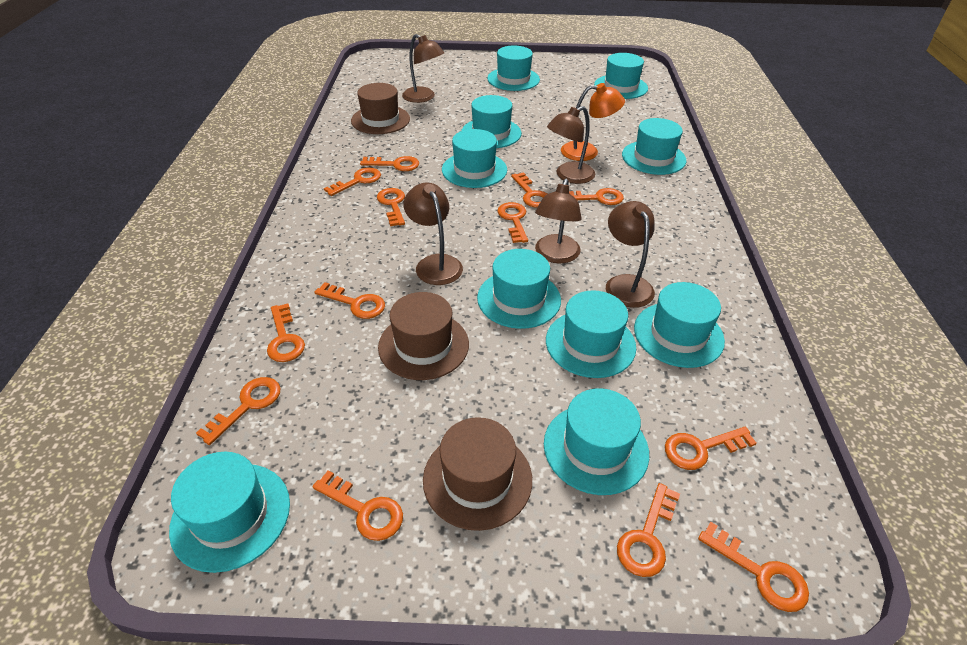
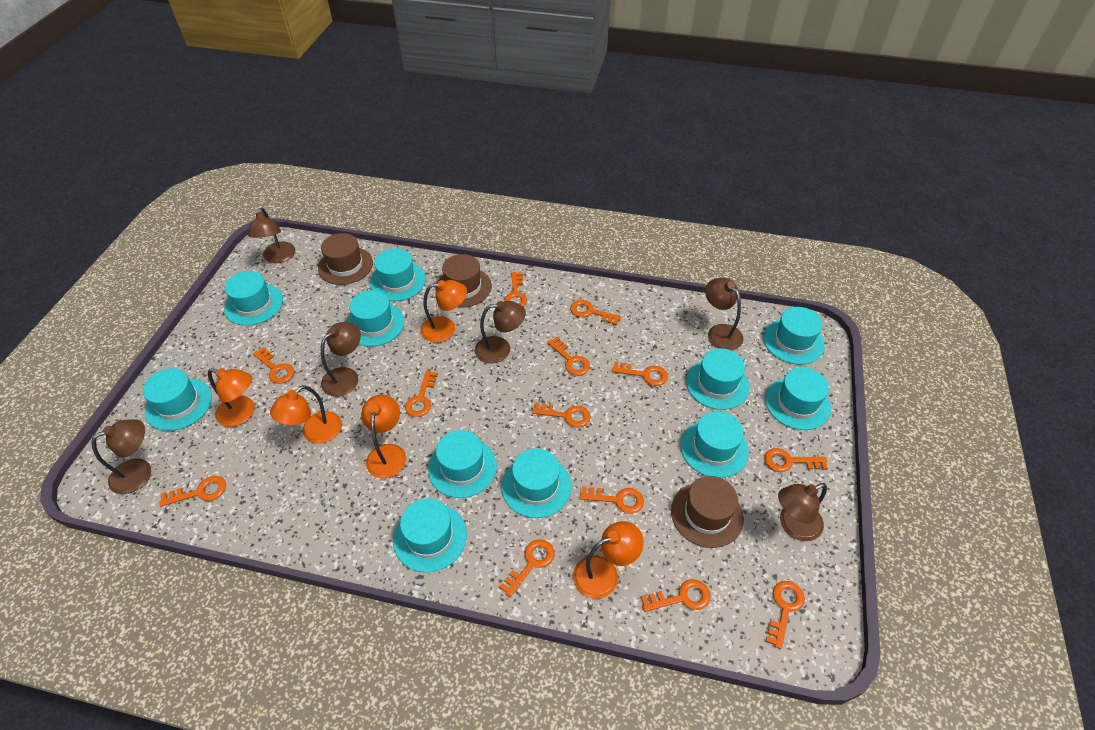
brown lamp: [402,34,444,103] [404,182,463,285] [535,179,582,263] [547,106,595,184] [606,201,655,308] = 5 -> [91,419,151,494] [248,208,295,263] [321,322,361,396] [475,301,526,363] [705,278,743,350] [778,483,827,541] = 6
orange lamp: [561,83,625,161] = 1 -> [208,368,255,427] [270,385,342,444] [361,394,406,478] [420,280,467,343] [573,521,644,599] = 5
turquoise hat: [169,452,290,573] [442,129,507,188] [461,95,521,148] [477,249,561,329] [487,46,540,91] [544,388,649,495] [546,290,636,378] [594,53,648,99] [622,118,686,175] [634,282,725,368] = 10 -> [143,368,212,431] [224,271,283,326] [347,290,404,347] [370,248,426,301] [393,499,467,573] [428,430,497,498] [502,449,571,518] [681,411,749,478] [686,349,750,410] [763,307,825,365] [765,367,831,430] = 11

